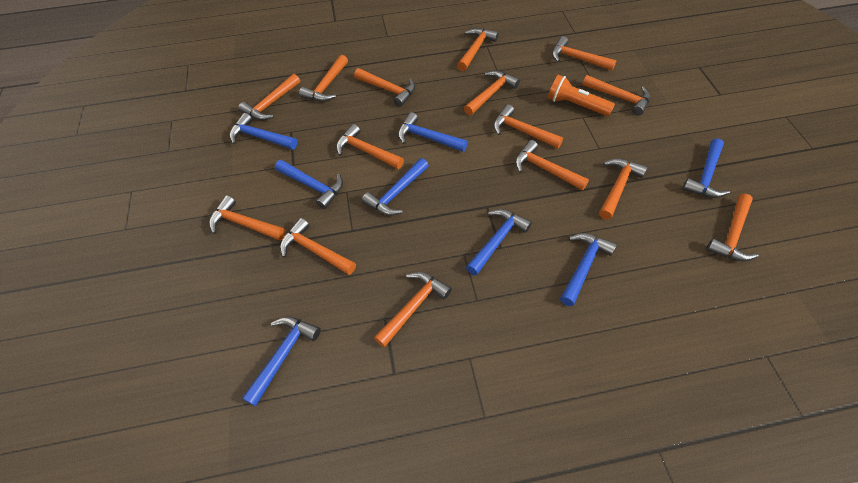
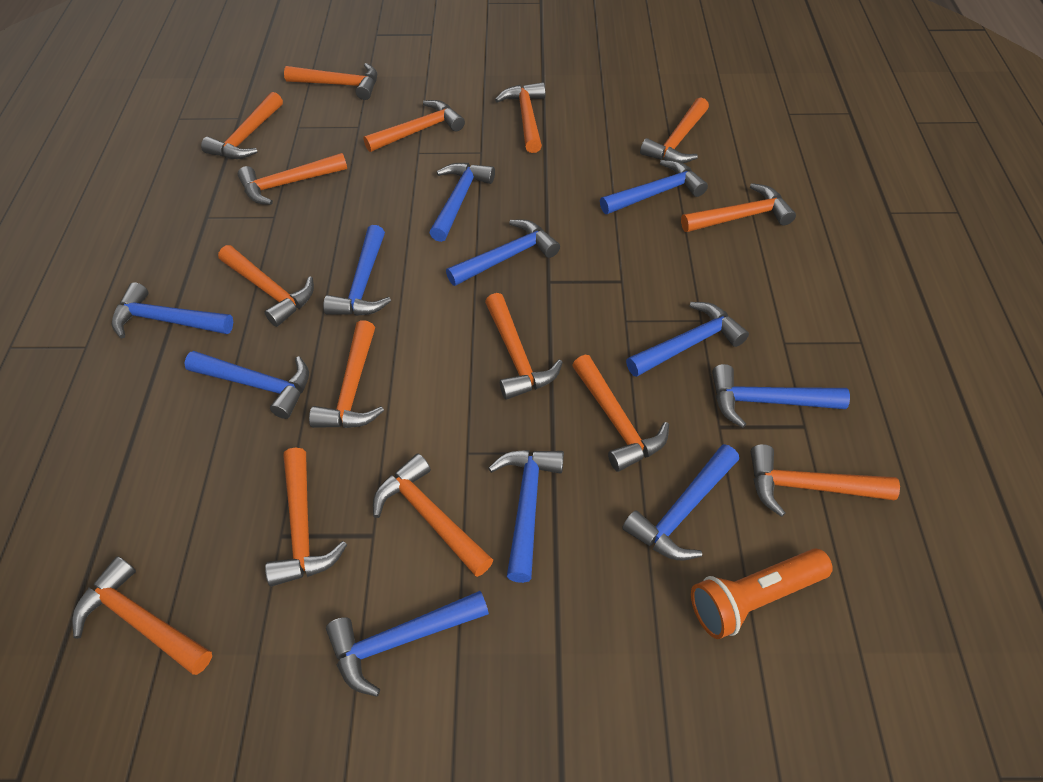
blue hammer: [229,113,297,150] [242,317,321,407] [275,160,343,209] [362,158,429,216] [398,112,468,152] [466,209,532,275] [560,233,617,306] [682,139,730,198] = 8 -> [111,282,233,338] [184,351,309,419] [323,225,391,316] [326,591,489,697] [429,163,495,242] [446,219,560,286] [488,450,564,583] [600,160,708,214] [622,444,739,560] [626,302,749,377] [712,364,850,428] = 11

